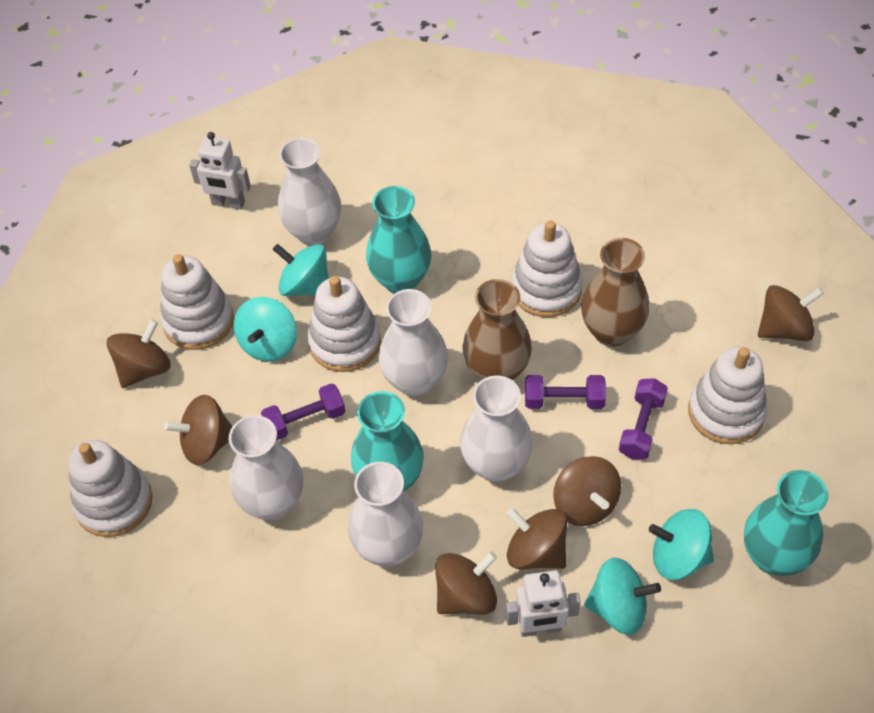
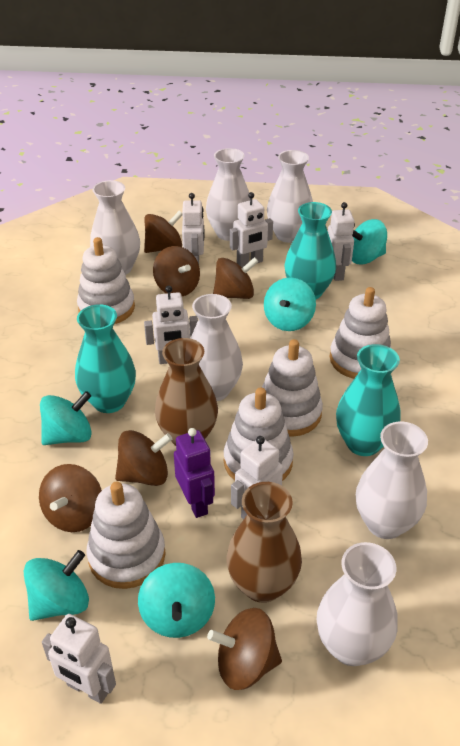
purple dumbbell: [261,383,345,441] [525,375,606,409] [619,378,668,459] = 3 -> none = 0
purple robot: none = 0 -> [174,428,215,518] = 1
turquoise spinning top: [234,297,297,362] [273,244,329,296] [584,558,661,635] [649,509,714,580] = 4 -> [24,550,89,621] [40,391,92,445] [138,563,215,638] [264,277,316,331] [352,219,387,265] = 5
white robot: [189,132,251,210] [506,570,581,637] = 2 -> [42,614,116,704] [144,285,198,364] [182,193,204,264] [230,192,273,268] [231,436,283,520] [328,202,355,281] = 6
white vase: [229,415,303,520] [278,138,341,246] [348,462,423,566] [379,289,448,397] [460,376,533,482] = 5 -> [90,180,140,275] [190,294,243,401] [206,148,250,241] [267,150,313,243] [317,542,398,666] [356,422,428,539] = 6

